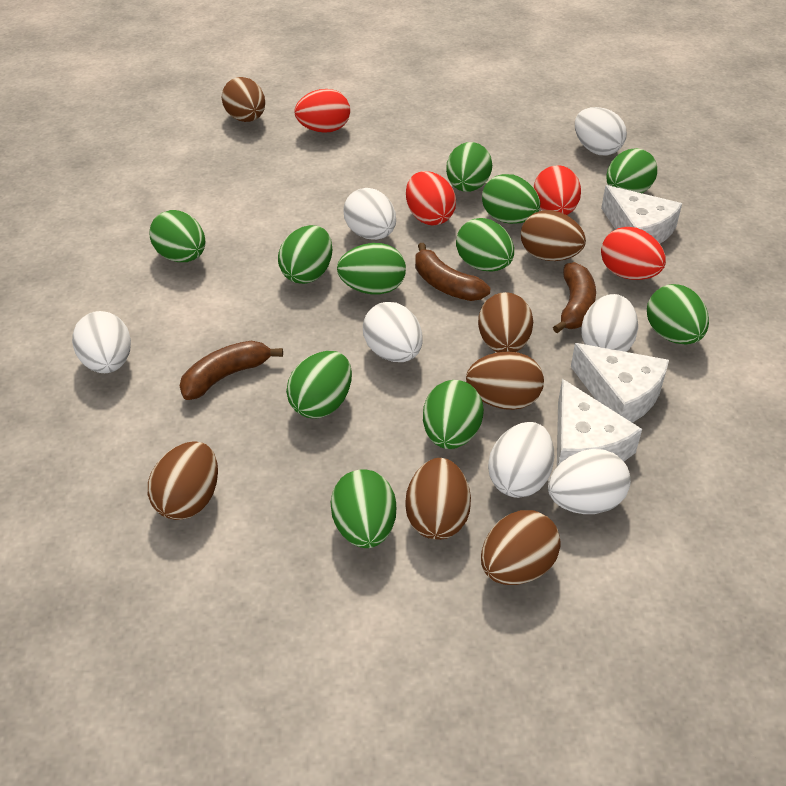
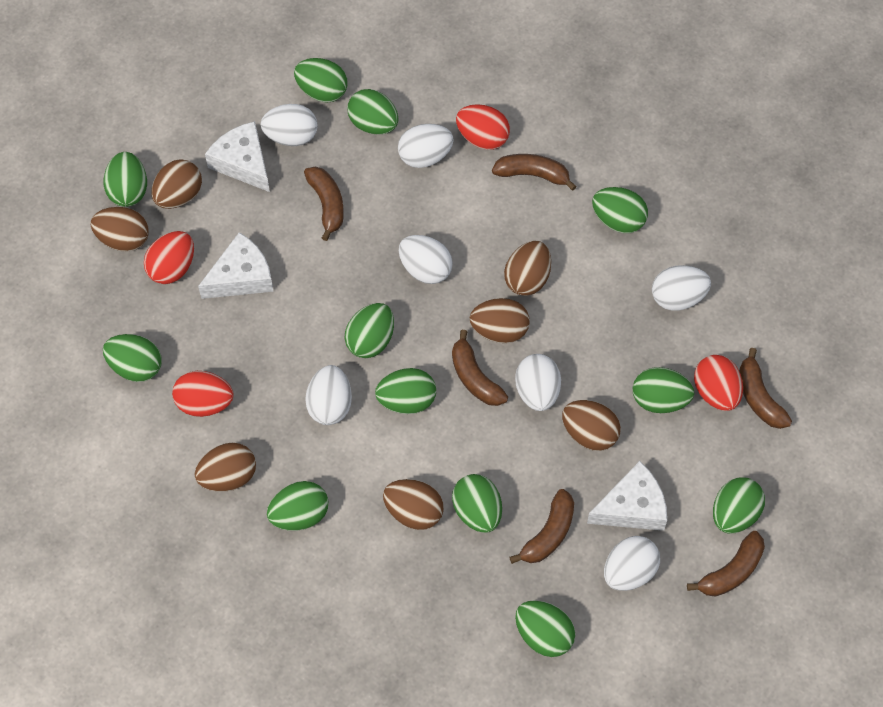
brown banana: [180,341,283,400] [415,243,490,301] [553,262,596,333] = 3 -> [304,166,344,241] [452,330,508,406] [492,154,577,191] [509,489,574,564] [687,531,765,597] [739,348,792,429] = 6
green egg: [150,210,205,262] [278,225,332,284] [286,351,352,418] [331,470,396,548] [337,243,406,294] [423,380,484,449] [446,142,492,192] [456,218,514,271] [482,174,540,224] [606,148,657,193] [647,284,709,344] = 11 -> [103,334,162,382] [104,152,147,207] [267,481,328,531] [294,58,347,103] [345,303,394,358] [347,89,399,135] [375,368,436,414] [452,474,502,533] [515,600,575,657] [592,187,648,233] [633,367,694,413] [713,477,765,534] = 12

